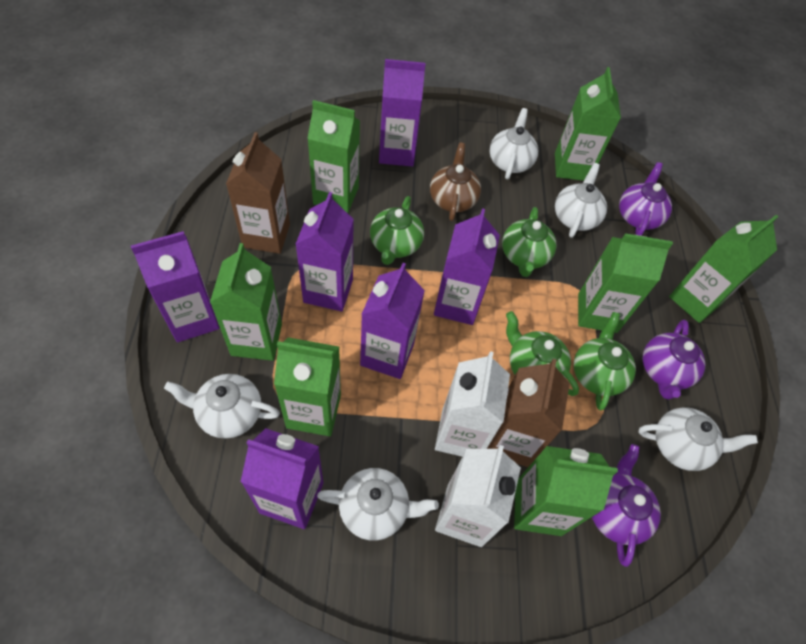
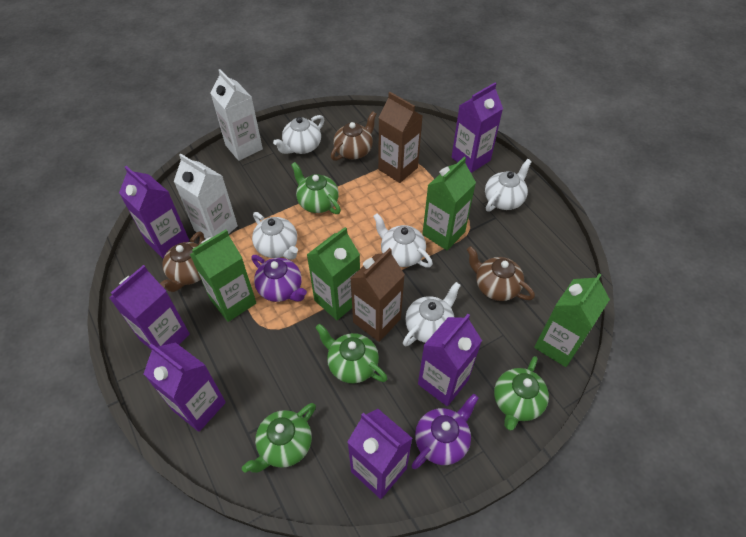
brown teapot: [430,143,481,221] = 1 -> [160,231,204,292] [331,111,376,161] [467,246,535,301] = 3
green carton: [210,243,282,361] [274,337,341,436] [307,100,360,213] [514,446,618,536] [555,67,621,181] [578,233,673,333] [669,215,779,323] = 7 -> [190,230,256,322] [307,227,360,320] [422,157,476,250] [534,273,610,367] = 4
purple teapot: [592,444,661,567] [619,162,672,235] [642,320,705,399] = 3 -> [251,255,307,302] [412,394,479,469] = 2

